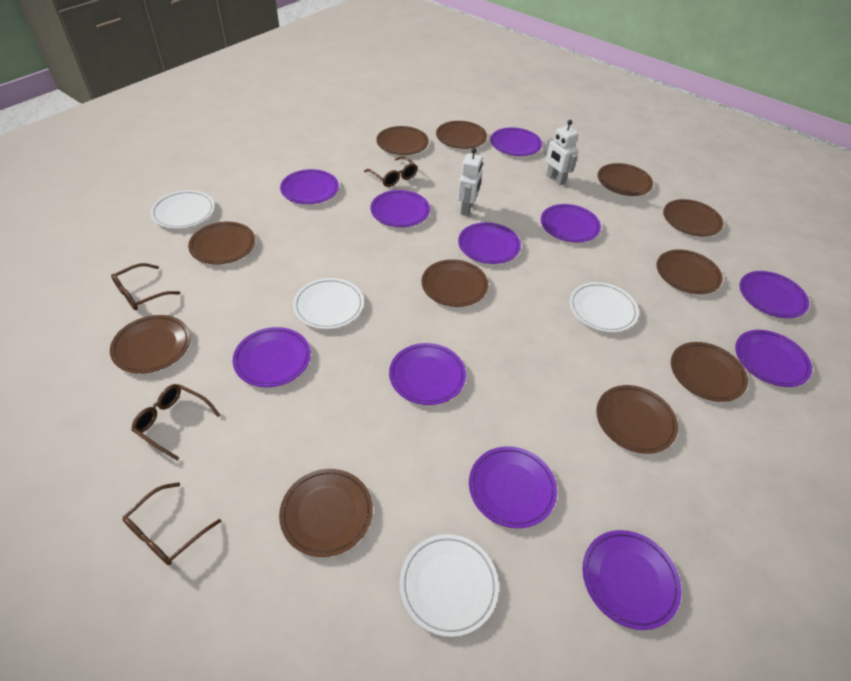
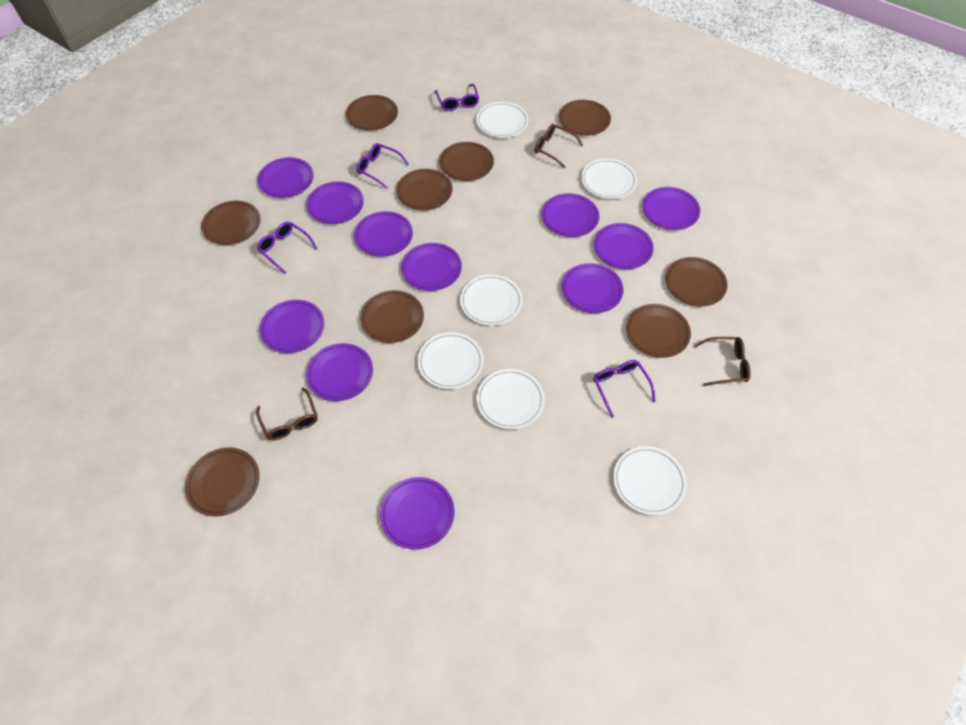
brown glasses: [111,263,181,310] [122,482,221,565] [131,384,220,460] [364,156,418,187] = 4 -> [256,388,318,441] [535,124,583,168] [694,337,751,386] = 3
brown plate: [110,315,190,374] [188,222,255,264] [279,469,373,557] [376,126,429,155] [421,259,489,307] [436,121,487,149] [596,385,678,454] [598,163,653,196] [656,250,723,294] [663,199,723,236] [671,342,748,402] = 11 -> [185,447,260,517] [201,201,261,245] [346,95,398,130] [360,290,424,343] [396,169,453,210] [439,142,494,181] [559,100,611,136] [626,304,691,358] [665,257,728,306] = 9
purple glasses: none = 0 -> [257,222,318,274] [356,143,409,189] [435,84,479,111] [593,360,656,418] = 4
white plate: [150,190,215,229] [293,278,364,329] [400,534,499,637] [569,282,639,332] = 4 -> [418,332,484,389] [460,274,523,326] [476,102,529,138] [477,369,545,429] [581,158,637,199] [613,446,687,515] = 6
white robot: [457,148,483,216] [545,120,579,185] = 2 -> none = 0

